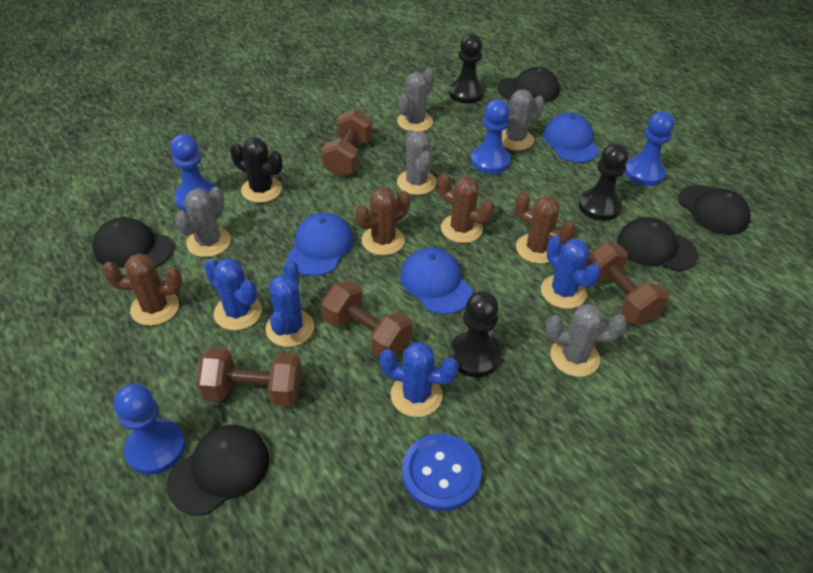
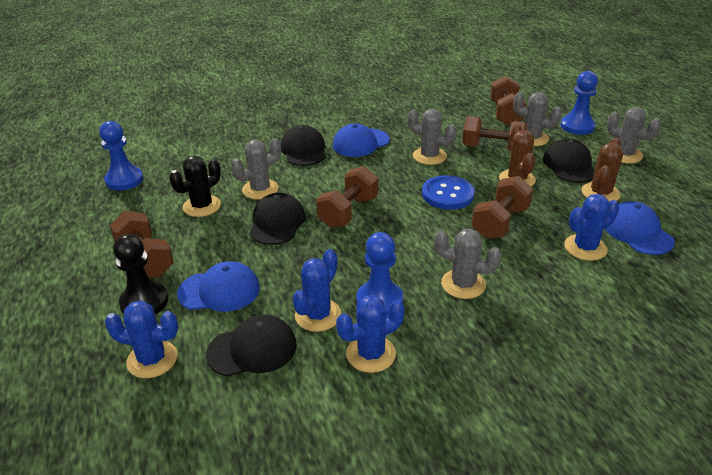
black cap: [92,217,173,268] [167,425,269,516] [498,67,560,103] [617,217,698,271] [678,185,751,235] = 5 -> [206,315,297,377] [249,193,305,245] [281,125,326,166] [543,139,595,183] = 4
black pawn: [449,34,485,104] [449,291,501,377] [579,143,628,221] = 3 -> [113,234,168,314] = 1
blue pawn: [114,384,185,475] [170,134,216,212] [471,99,511,174] [625,111,675,186] = 4 -> [99,121,143,191] [356,232,403,317] [561,71,598,135] = 3
brown cactus: [102,253,182,326] [355,188,410,255] [438,172,494,243] [515,192,576,264] = 4 -> [499,124,536,187] [582,138,623,202] = 2
brown dumbbell: [197,348,302,407] [321,280,412,358] [322,109,372,177] [585,242,669,324] = 4 -> [109,211,174,278] [316,166,378,228] [462,116,527,151] [472,176,533,239] [490,76,527,126] = 5

